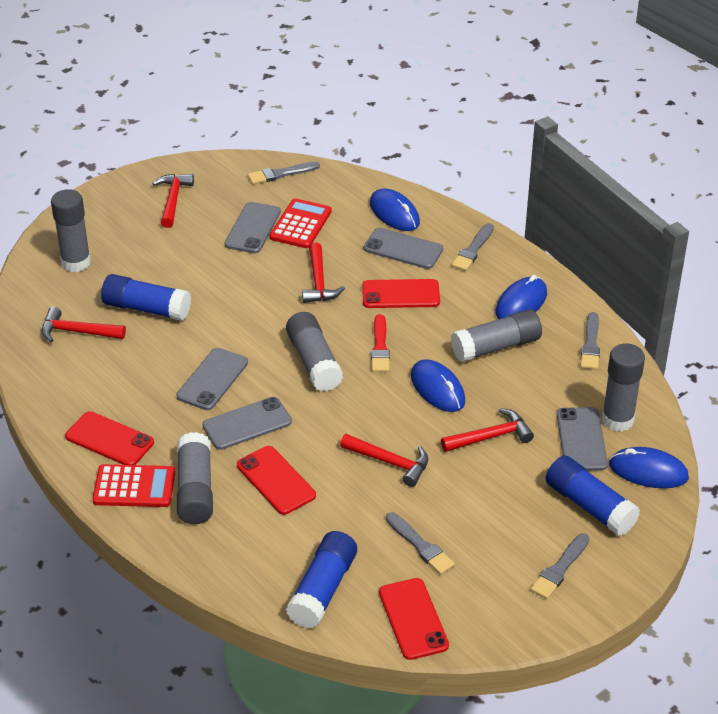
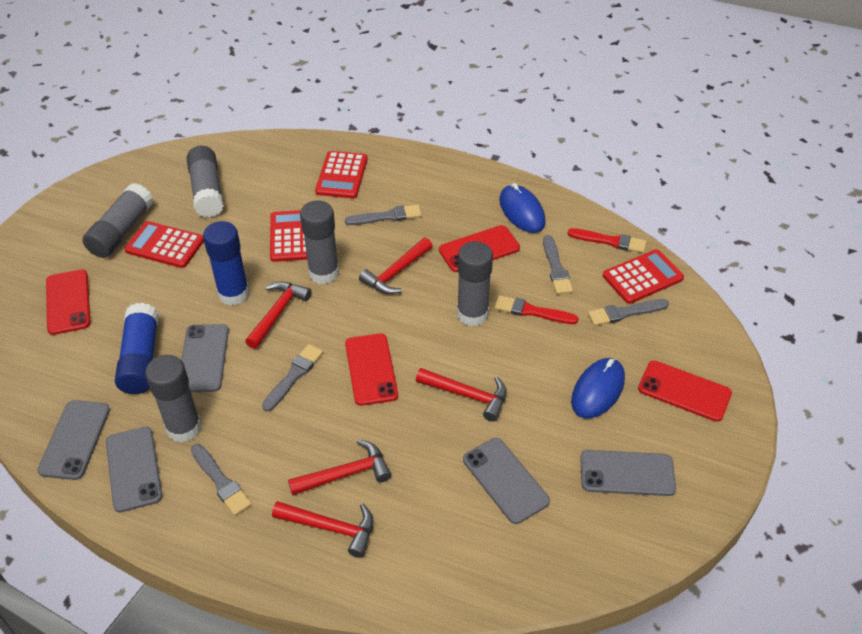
blue glue stick: [101,274,191,321] [286,531,357,628] [546,455,640,536] = 3 -> [115,303,159,394] [203,221,249,306] = 2
blue mouse: [370,189,420,231] [411,359,465,412] [496,275,547,319] [609,447,689,488] = 4 -> [499,183,546,233] [571,358,625,419] = 2
red brush: [371,314,390,372] = 1 -> [495,295,579,324] [567,228,647,253] = 2
red calculator: [92,464,175,507] [270,198,332,248] = 2 -> [125,221,204,268] [270,210,307,262] [315,151,368,198] [603,249,684,304] = 4

